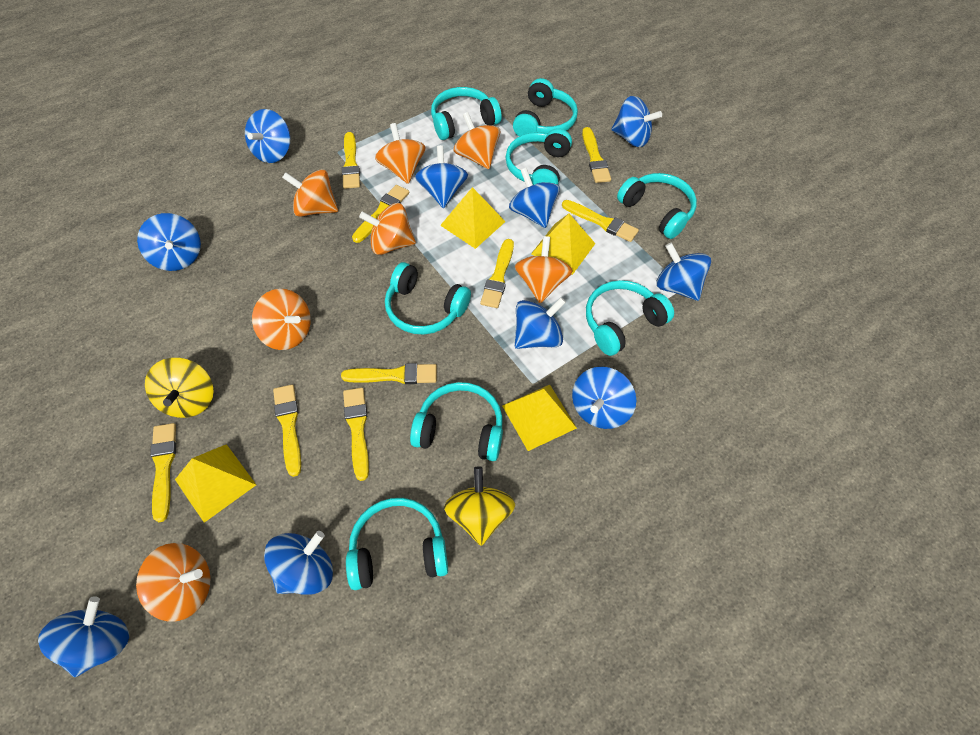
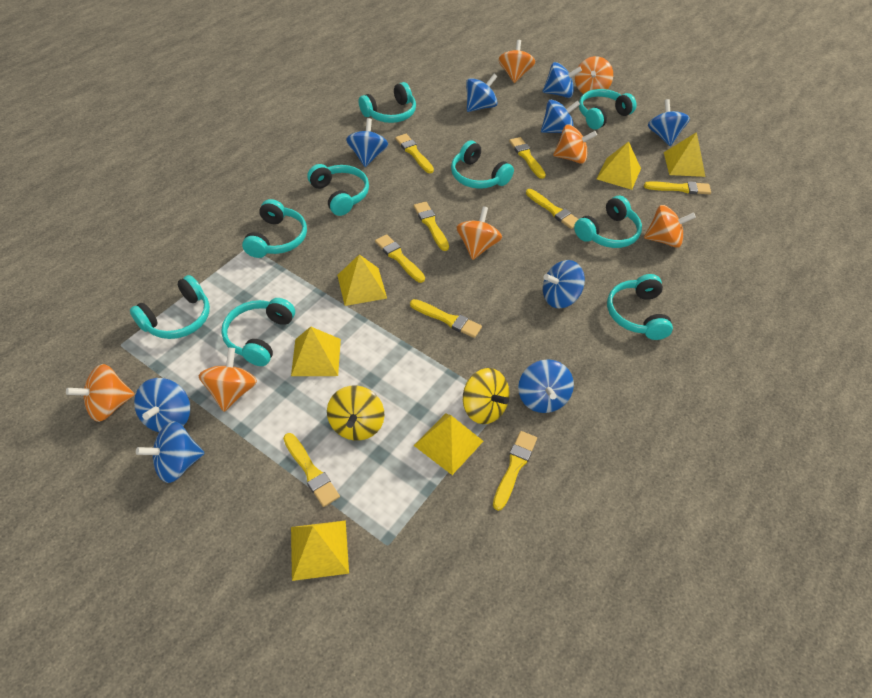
blue spinning top: [38,596,129,677] [137,213,201,271] [245,109,290,163] [264,531,333,595] [415,145,468,209] [509,168,560,228] [515,297,566,349] [572,367,636,429] [611,96,662,147] [656,243,711,301] = 10 -> [134,378,190,432] [136,421,204,483] [346,118,388,167] [466,74,498,112] [518,359,574,413] [541,100,580,133] [543,62,582,98] [543,260,585,308] [648,99,690,146] = 9
turquoise headphones: [346,498,448,590] [385,262,471,335] [410,382,503,461] [431,87,502,140] [506,128,572,185] [513,78,578,137] [586,280,674,356] [617,173,697,239] = 8 -> [130,275,210,339] [221,298,295,366] [242,199,307,258] [307,164,369,216] [359,82,416,123] [451,141,514,189] [574,196,642,248] [579,89,637,130] [607,274,673,340] = 9
yellow pyramid: [175,444,256,523] [440,187,506,249] [502,385,577,451] [531,214,596,275] = 4 -> [291,327,341,376] [291,520,349,581] [337,254,387,306] [414,413,483,475] [597,141,641,190] [664,132,705,177] = 6

